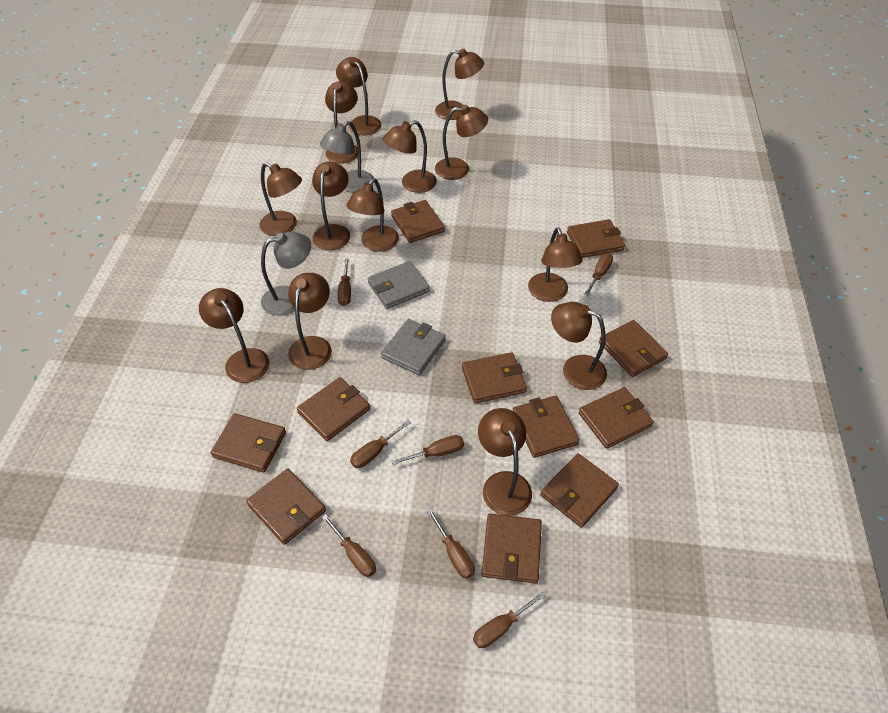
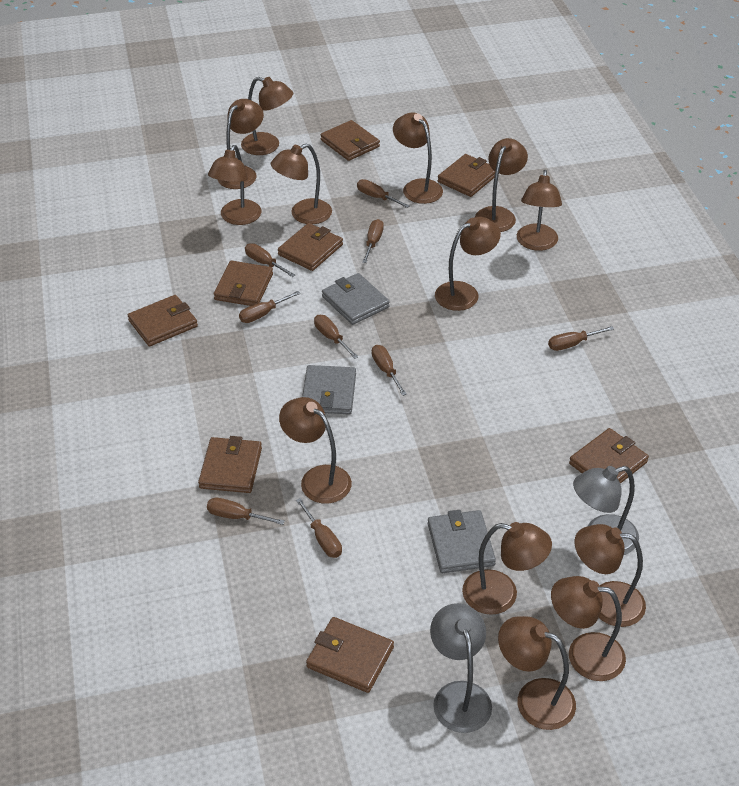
brown screwdriver: [322,514,376,577] [337,258,351,306] [350,420,411,468] [392,435,464,465] [427,508,475,579] [473,591,546,648] [585,253,613,295] = 7 -> [207,498,285,525] [239,291,301,323] [245,243,295,277] [296,498,342,558] [314,315,358,359] [357,179,410,208] [362,219,384,263] [372,345,407,396] [548,326,614,351] = 9
brown wallet: [211,413,286,473] [246,469,326,545] [297,377,370,441] [391,200,445,243] [462,352,527,403] [482,513,542,583] [513,396,580,458] [541,453,619,528] [567,219,625,258] [579,387,654,449] [599,320,668,377] = 11 -> [128,295,198,347] [198,436,262,493] [214,260,273,306] [278,223,343,271] [306,617,394,693] [321,120,380,161] [438,154,495,197] [569,428,649,484] = 8
grey wallet: [368,261,430,309] [381,319,446,375] = 2 -> [302,365,356,414] [322,273,390,325] [428,510,496,573] = 3

